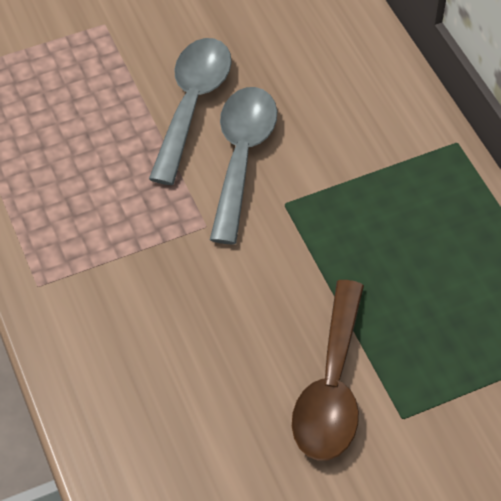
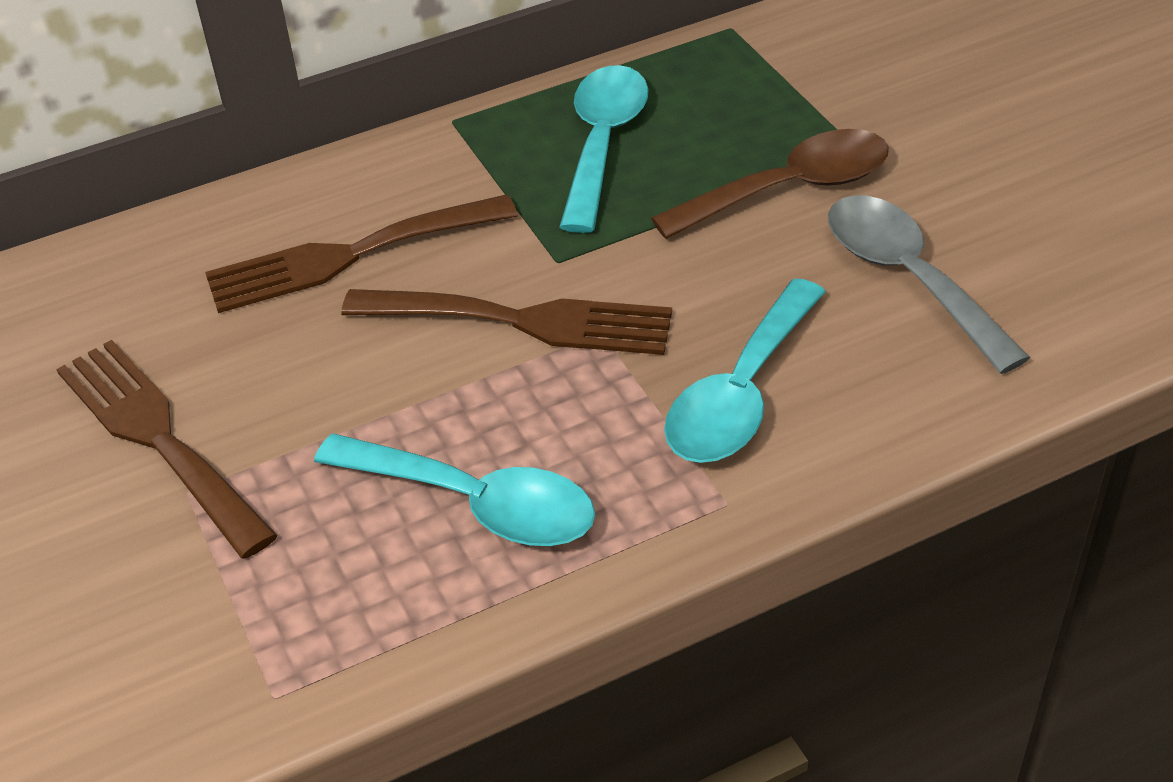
brown fork: none = 0 -> [56,340,278,559] [205,194,518,313] [341,289,672,355] = 3
grey spoon: [149,38,232,185] [210,87,277,244] = 2 -> [828,195,1030,374] = 1
turquoise spoon: none = 0 -> [314,434,595,546] [560,65,648,233] [664,279,826,463] = 3

